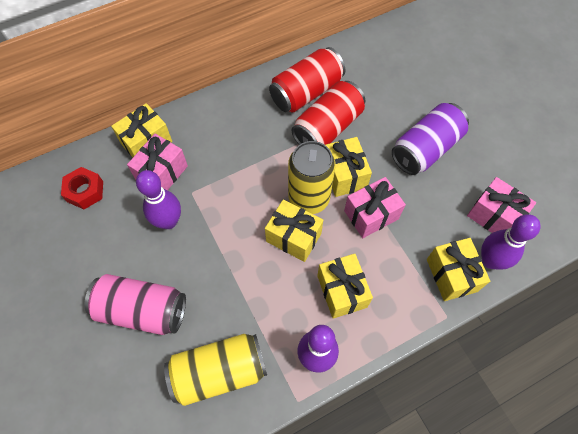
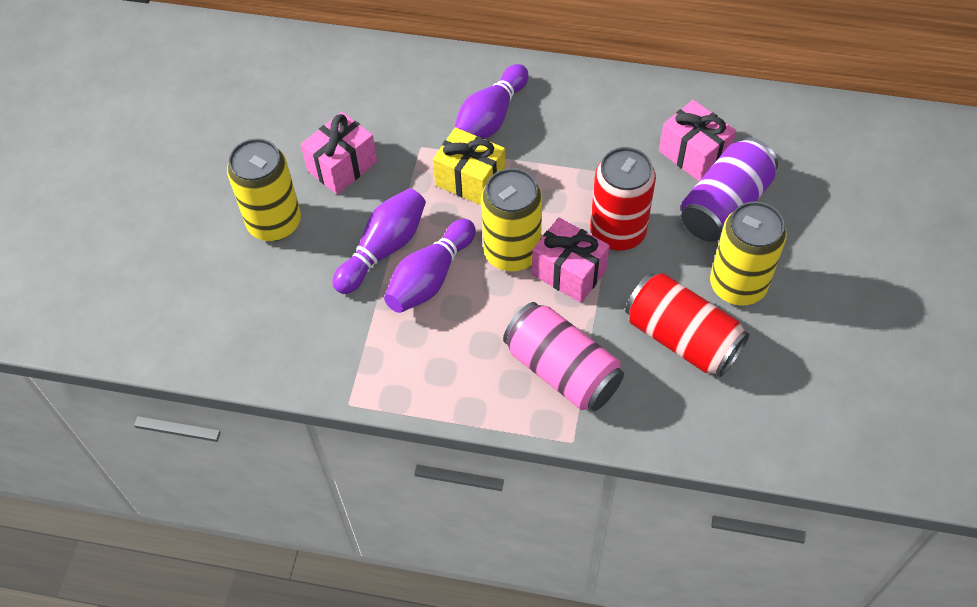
red nut: [61,167,103,209] = 1 -> none = 0
yellow can: [164,334,267,406] [288,141,335,214] = 2 -> [227,138,301,241] [481,168,542,272] [710,202,787,305] = 3
yellow gift: [111,103,172,157] [265,199,323,262] [317,254,373,319] [326,137,372,197] [427,238,490,301] = 5 -> [433,127,505,205] = 1

